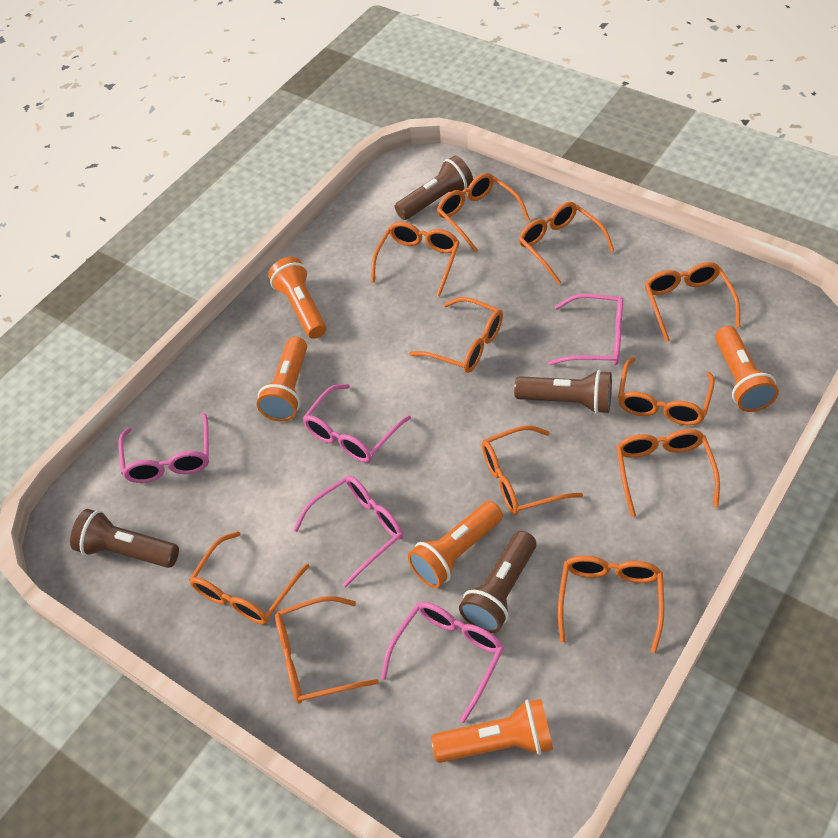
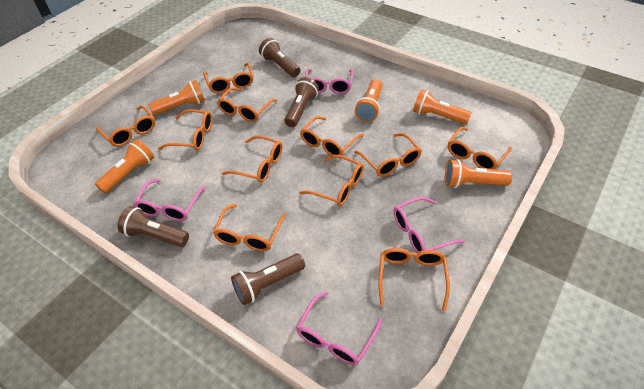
pink glasses: [118,413,209,483] [293,476,403,587] [303,384,411,462] [381,602,504,723] [548,294,623,365] = 5 -> [133,179,206,221] [296,291,382,365] [305,69,354,94] [393,197,465,253] = 4

